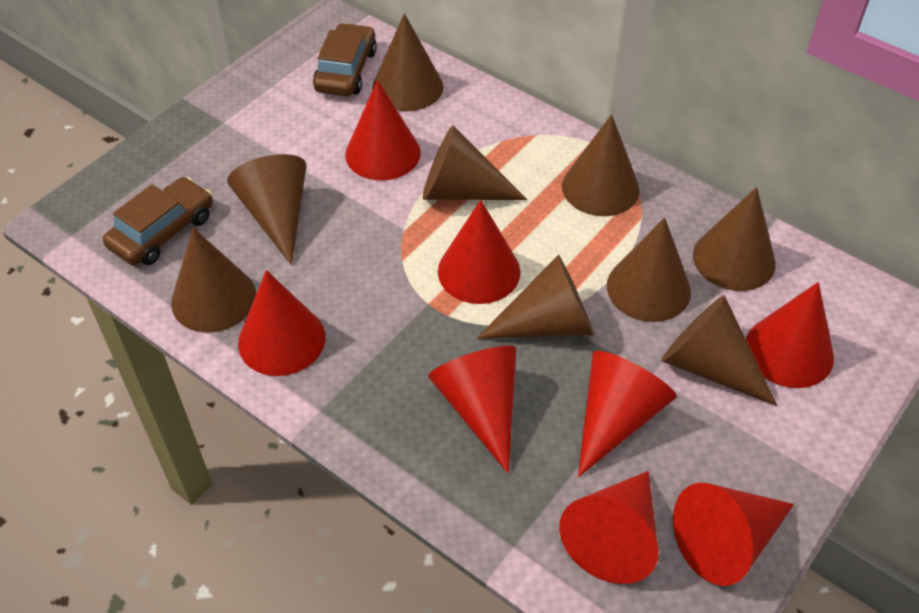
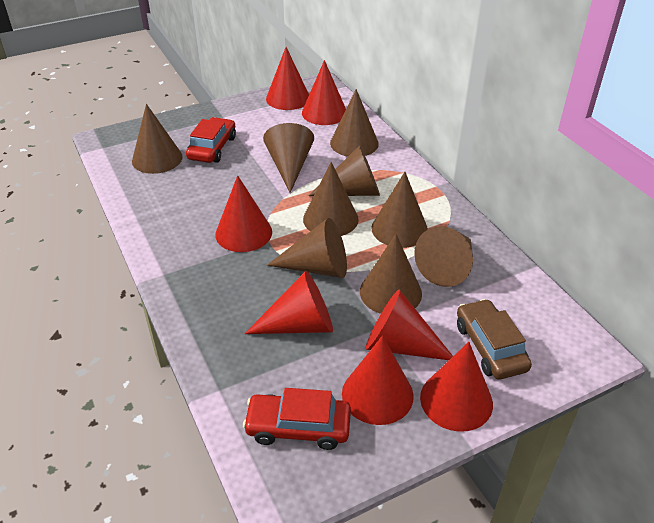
brown car: [103,177,213,265] [313,23,377,96] = 2 -> [457,299,532,379] = 1
red car: none = 0 -> [186,117,236,163] [243,388,351,450] = 2
red cone: [238,270,325,376] [345,80,421,181] [428,346,516,473] [438,200,520,304] [559,471,659,584] [578,351,677,477] [673,483,794,586] [746,282,834,388] = 8 -> [215,175,272,252] [245,271,333,334] [266,47,309,110] [302,60,346,125] [342,335,414,425] [366,289,453,360] [420,342,493,432] = 7

